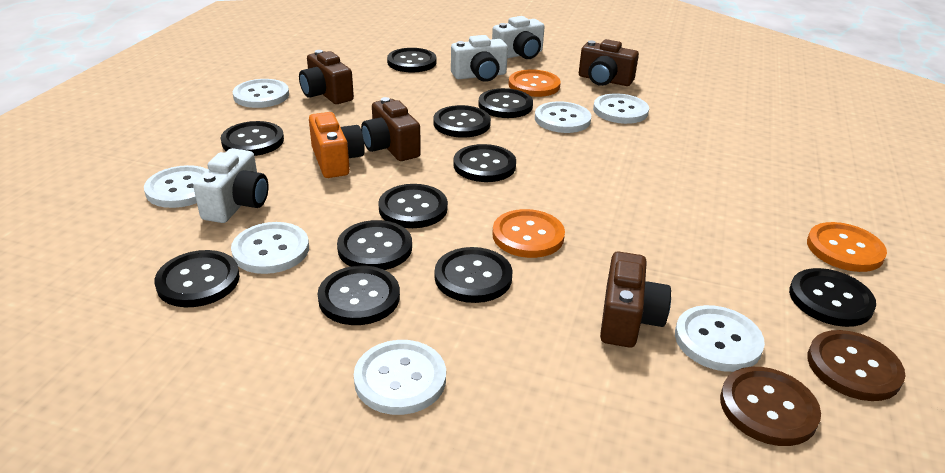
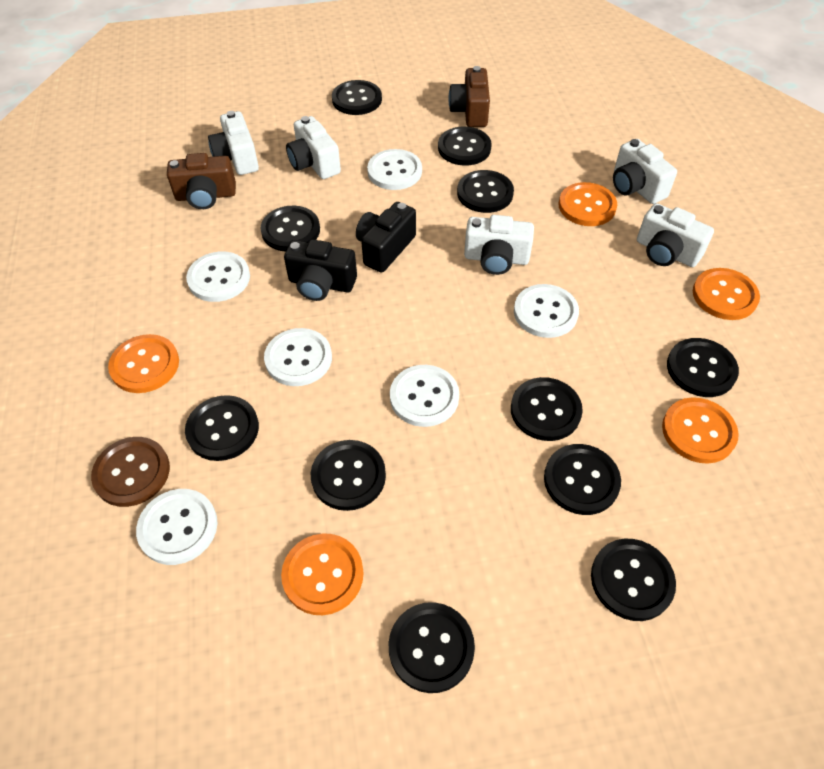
black camera: none = 0 -> [284,239,357,301] [356,202,416,273] = 2
brown button: [720,367,821,446] [807,330,905,401] = 2 -> [91,437,170,507] = 1
brown camera: [299,50,354,104] [361,97,421,161] [579,39,639,86] [600,251,671,348] = 4 -> [167,153,236,209] [449,66,490,127] = 2
orange button: [492,209,565,258] [509,70,561,97] [807,222,887,272] = 3 -> [108,334,179,393] [281,533,364,615] [559,182,617,226] [662,397,739,464] [693,268,760,320] = 5
orange camera: [309,112,365,178] = 1 -> none = 0
white button: [144,165,207,208] [231,222,309,274] [233,79,289,108] [354,340,446,415] [535,101,591,133] [593,93,649,124] [675,305,765,372] = 7 -> [136,489,218,565] [186,251,250,302] [264,328,332,386] [367,149,422,190] [390,365,459,427] [514,284,579,338] = 6
white camera: [193,148,269,223] [451,35,508,82] [492,16,545,59] = 3 -> [208,111,259,175] [286,116,341,179] [464,215,534,275] [613,139,677,204] [637,203,714,267] = 5

